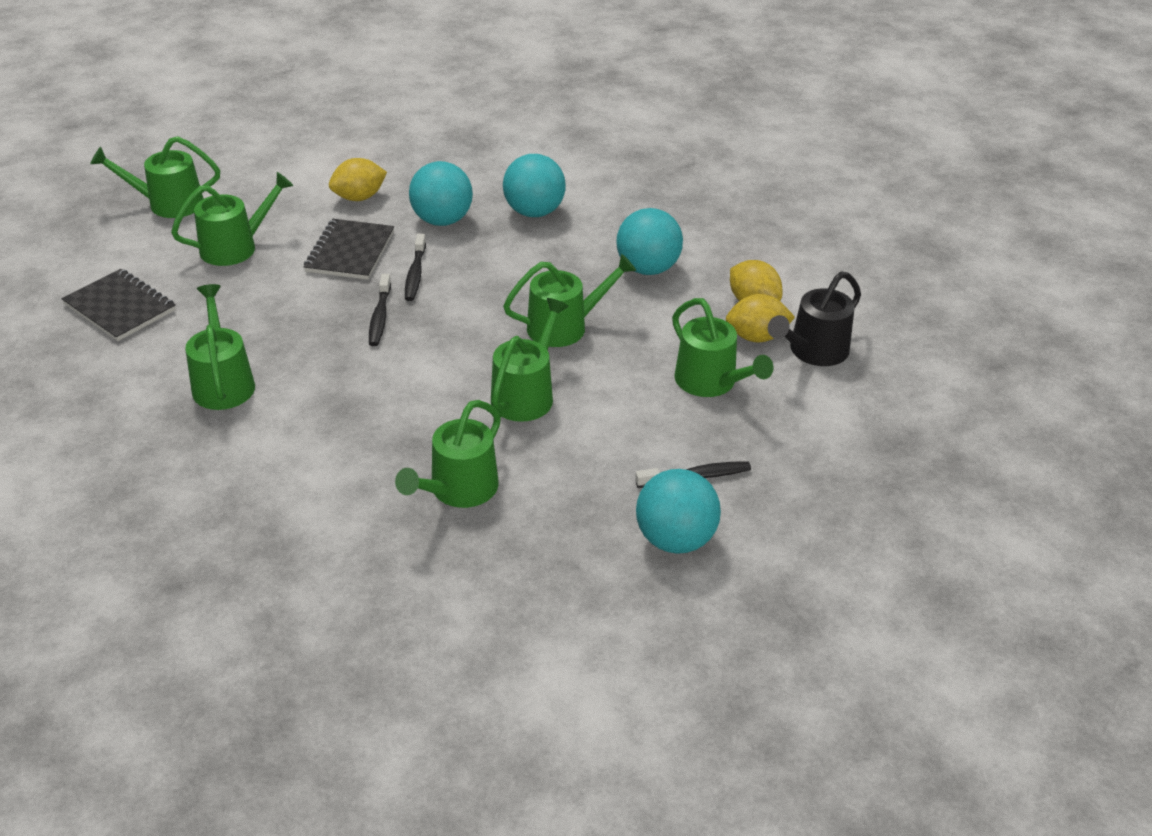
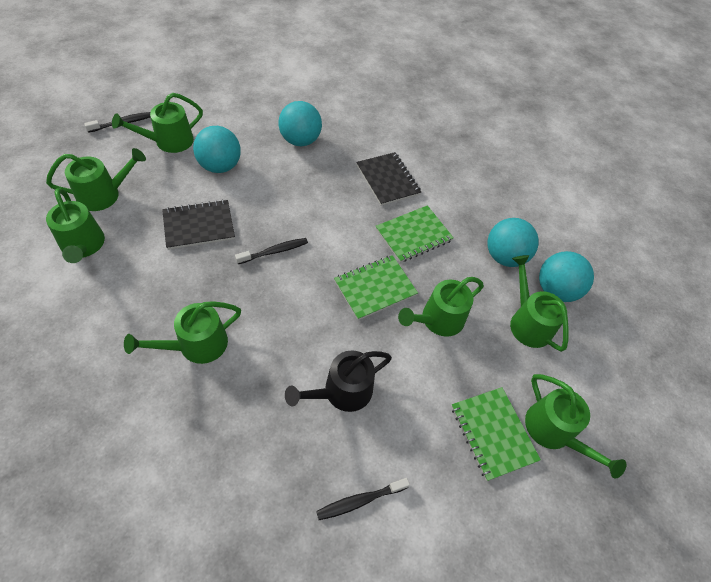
green notebook: none = 0 -> [334,255,418,320] [376,205,454,263] [451,387,541,481] = 3
yellow lemon: [329,158,387,201] [726,294,795,342] [730,260,782,301] = 3 -> none = 0

